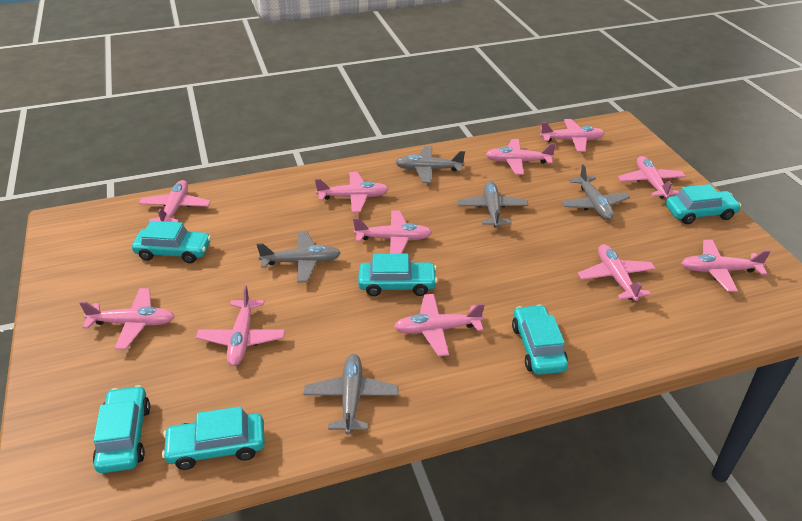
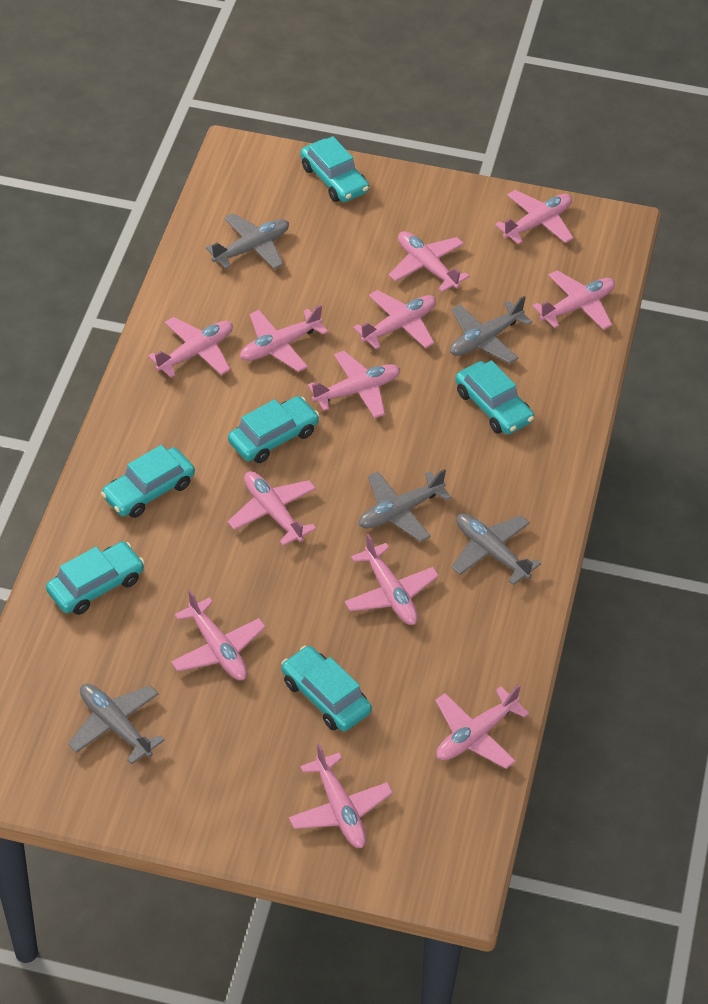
pink plane: [79,288,175,349] [139,180,211,222] [196,285,285,366] [315,172,389,213] [353,211,432,254] [394,294,485,356] [485,139,556,175] [540,119,605,152] [578,244,656,301] [618,156,686,199] [681,240,771,292] = 11 -> [148,317,233,378] [171,590,266,680] [228,471,316,546] [240,305,328,372] [289,744,393,848] [308,351,400,418] [344,534,439,625] [353,290,436,349] [389,231,470,292] [435,685,529,769] [495,190,574,244] [533,270,615,330] = 12

